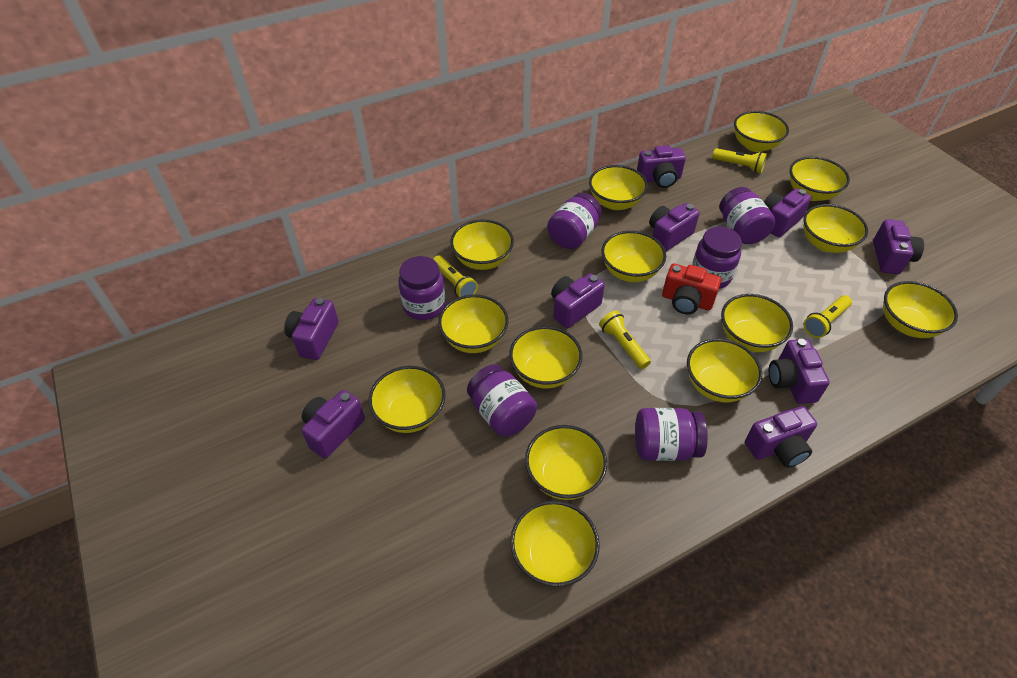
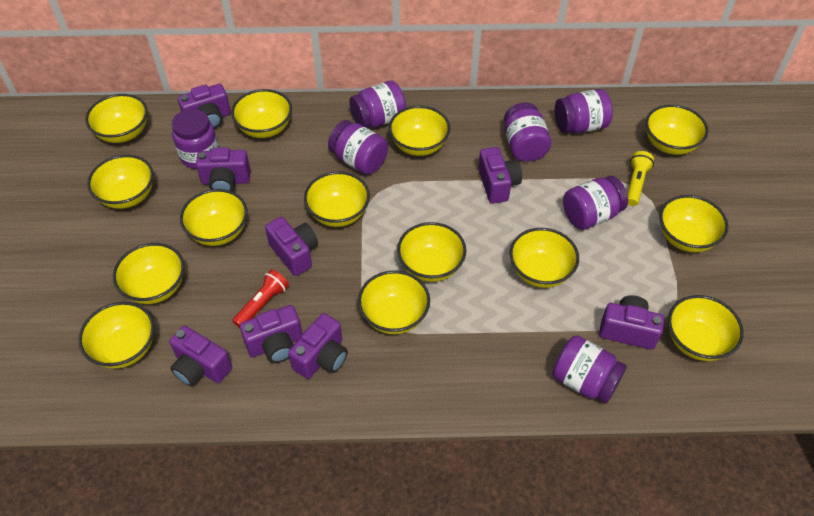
purple camera: [284,298,339,360] [301,390,365,459] [551,273,605,328] [637,145,686,188] [649,203,700,252] [745,406,817,468] [764,188,812,237] [769,339,830,404] [873,219,924,274] = 9 -> [169,326,232,387] [178,84,231,129] [196,147,251,191] [240,305,303,363] [265,217,318,276] [288,313,348,379] [478,147,522,204] [599,295,664,350] = 8
purple jar: [398,256,445,320] [467,364,537,437] [547,193,602,249] [635,408,708,461] [692,227,742,289] [720,187,776,244] = 6 -> [172,109,219,169] [328,120,388,175] [349,81,406,128] [504,102,551,162] [552,335,627,404] [555,89,613,133] [563,176,628,230] = 7
red camera: [662,263,721,314] = 1 -> none = 0
red flashlight: none = 0 -> [232,269,289,328] = 1
yellow flashlight: [433,255,478,297] [599,310,651,369] [712,148,767,173] [804,295,852,338] = 4 -> [627,151,654,206] = 1

